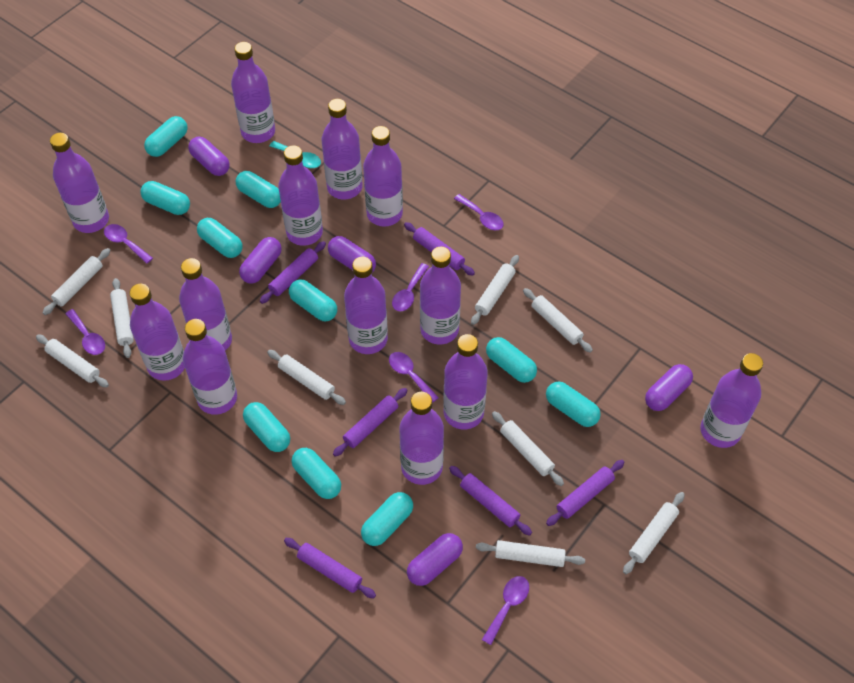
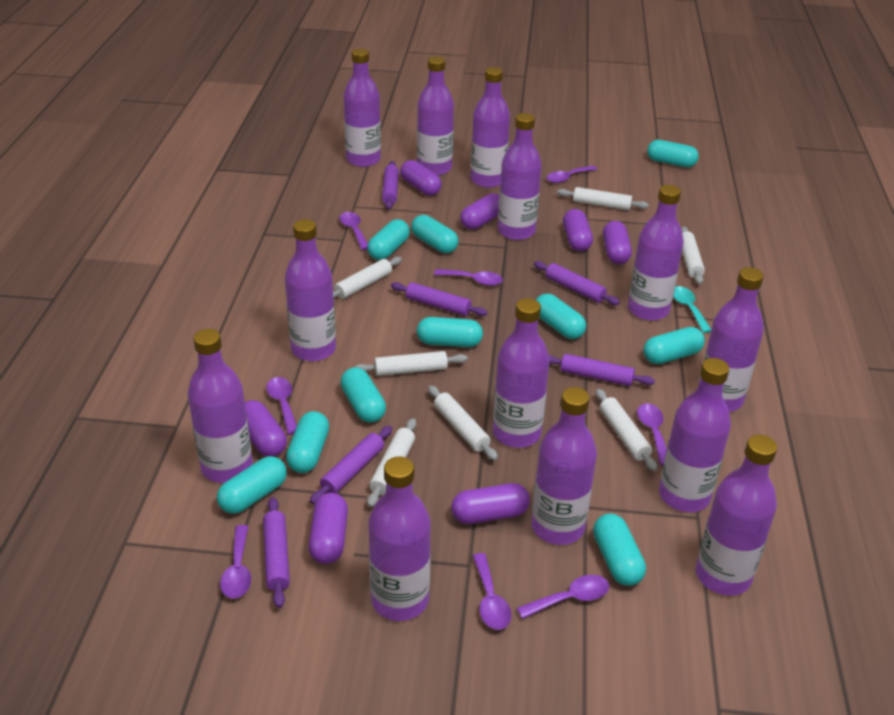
purple capsule: [188,136,230,176] [239,237,282,283] [328,236,376,273] [407,533,463,586] [645,364,693,411] = 5 -> [245,400,287,457] [309,493,348,564] [400,160,442,196] [451,483,530,524] [460,193,499,230] [563,209,593,252] [603,221,632,264] = 7
purple spoon: [66,309,105,355] [104,224,153,264] [389,352,439,403] [392,263,429,311] [454,194,504,230] [482,576,529,645] = 6 -> [220,525,251,599] [266,377,297,435] [340,212,368,250] [434,269,503,286] [473,553,511,630] [517,575,609,619] [547,166,597,183] [637,403,667,465] = 8
white rolling pin: [36,334,109,387] [43,248,110,315] [110,278,134,358] [267,350,346,405] [471,255,519,325] [476,540,585,567] [492,411,564,486] [523,288,593,353] [623,492,685,574] = 9 -> [333,257,402,299] [355,351,468,376] [367,418,416,507] [428,385,498,461] [557,187,649,210] [596,389,657,471] [681,226,705,284] = 7

